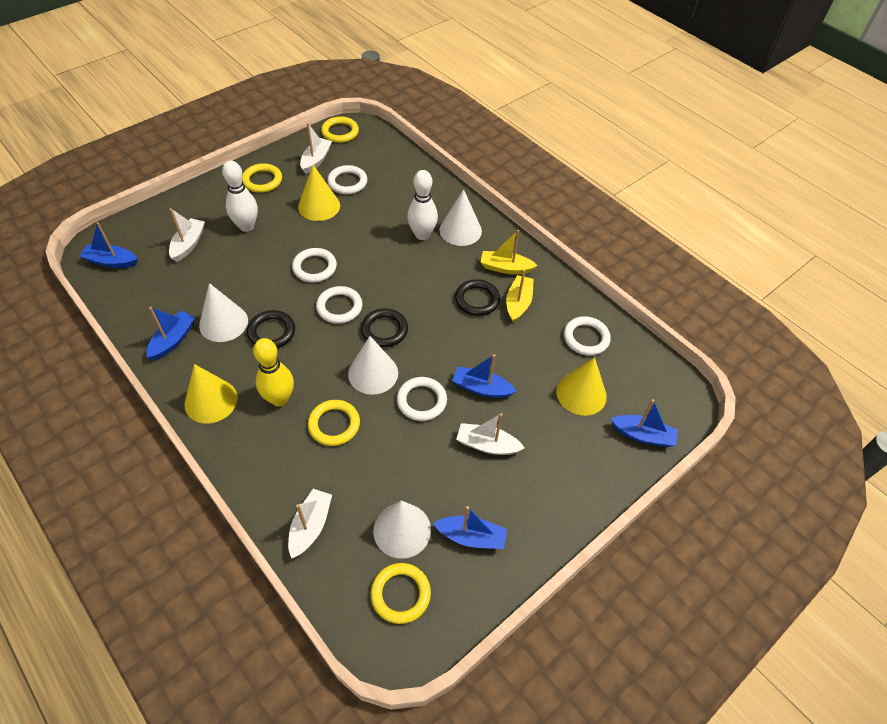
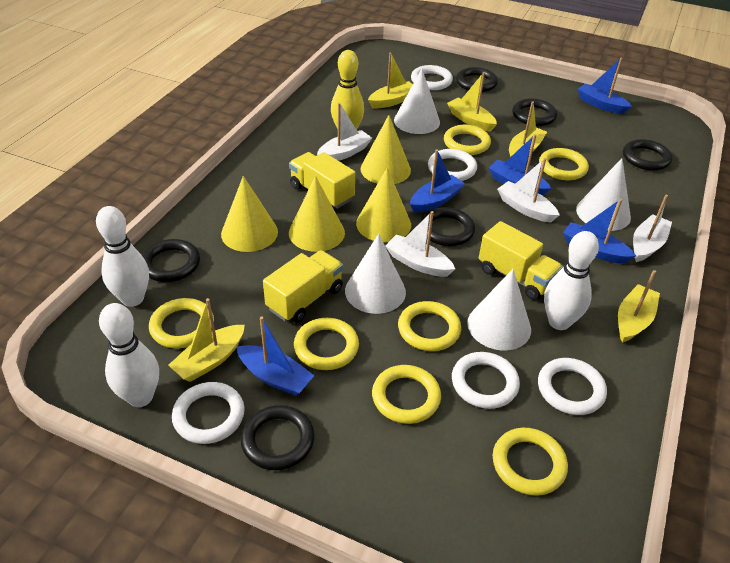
black ring: [247,310,295,348] [361,308,408,347] [455,279,500,316] = 3 -> [142,239,200,282] [241,405,315,470] [421,207,475,246] [456,67,498,92] [512,98,557,126] [623,139,672,171] = 6
white bowling pin: [222,160,258,232] [407,170,438,240] = 2 -> [96,206,149,307] [99,303,159,407] [544,231,599,330] = 3
yellow boat: [480,230,538,274] [506,269,534,322] = 2 -> [168,298,245,382] [368,53,413,108] [447,72,497,132] [509,102,547,157] [618,270,660,343] = 5
yellow cone: [184,364,238,424] [298,165,340,221] [556,357,607,416] = 3 -> [221,176,278,252] [289,176,345,252] [356,168,411,242] [361,115,411,184] = 4
yellow ring: [242,163,282,193] [308,400,360,446] [321,116,359,143] [371,563,431,624] = 4 -> [149,298,214,348] [294,318,359,370] [372,365,441,424] [398,301,461,351] [444,125,491,155] [493,428,568,496] [539,148,589,180] = 7
yellow truck: none = 0 -> [263,250,343,323] [289,152,355,209] [479,221,563,300] = 3

